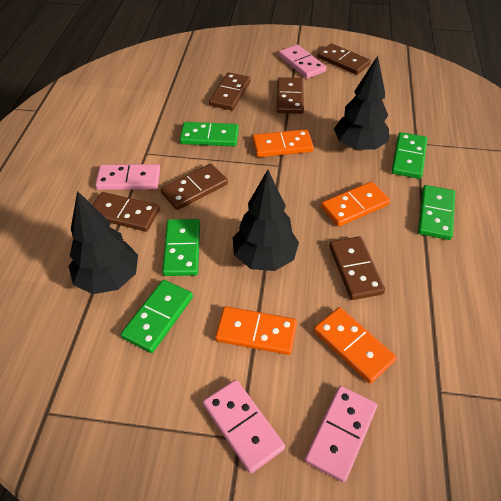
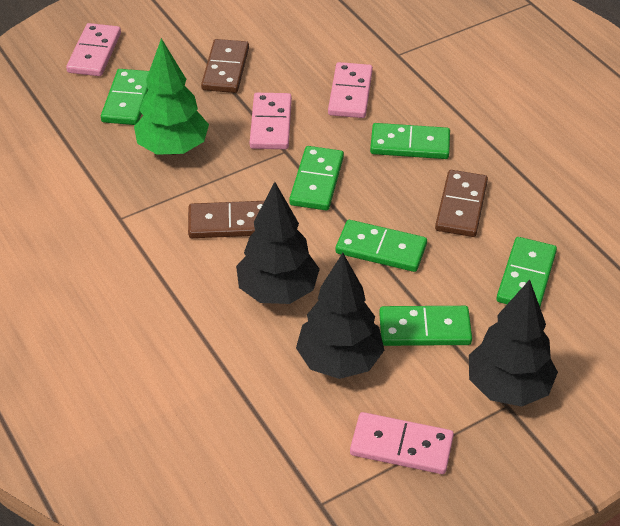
brown domino: [93,192,160,232] [161,164,228,210] [209,72,251,110] [277,77,304,114] [317,43,371,75] [329,236,385,300] = 6 -> [188,201,264,238] [201,39,249,93] [435,170,488,237] = 3
green domino: [121,280,193,353] [162,219,200,276] [180,122,239,146] [391,132,427,179] [418,185,455,240] = 5 -> [101,69,149,125] [289,146,344,210] [336,220,427,272] [370,123,450,159] [379,306,472,346] [496,237,557,307] = 6
green tree: none = 0 -> [134,38,209,155] = 1
orange domino: [215,306,297,355] [253,129,314,157] [314,307,397,383] [321,181,390,227] = 4 -> none = 0

